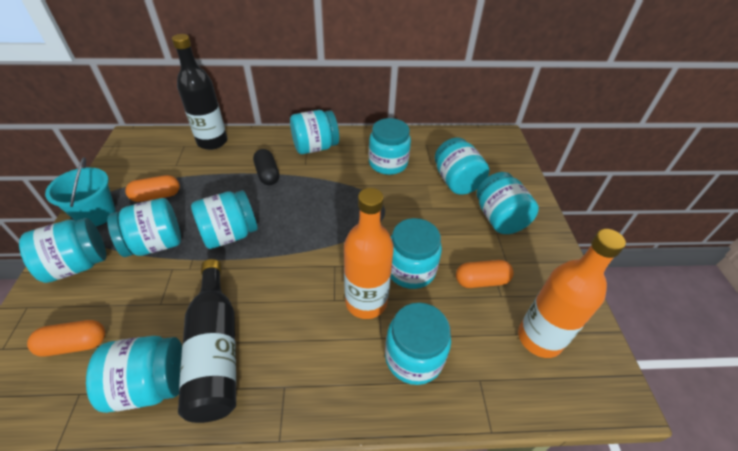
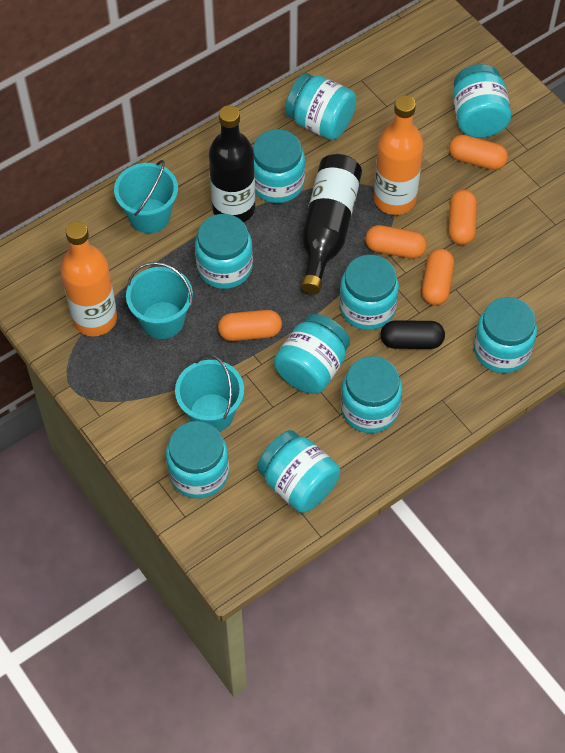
orange capsule: [27,320,105,357] [125,175,180,202] [456,260,513,288] = 3 -> [218,310,282,341] [365,225,427,259] [422,249,454,306] [449,135,508,170] [449,190,477,245] = 5
turquoise bucket: [45,157,116,226] = 1 -> [114,160,178,233] [126,262,193,339] [175,354,244,432] = 3

